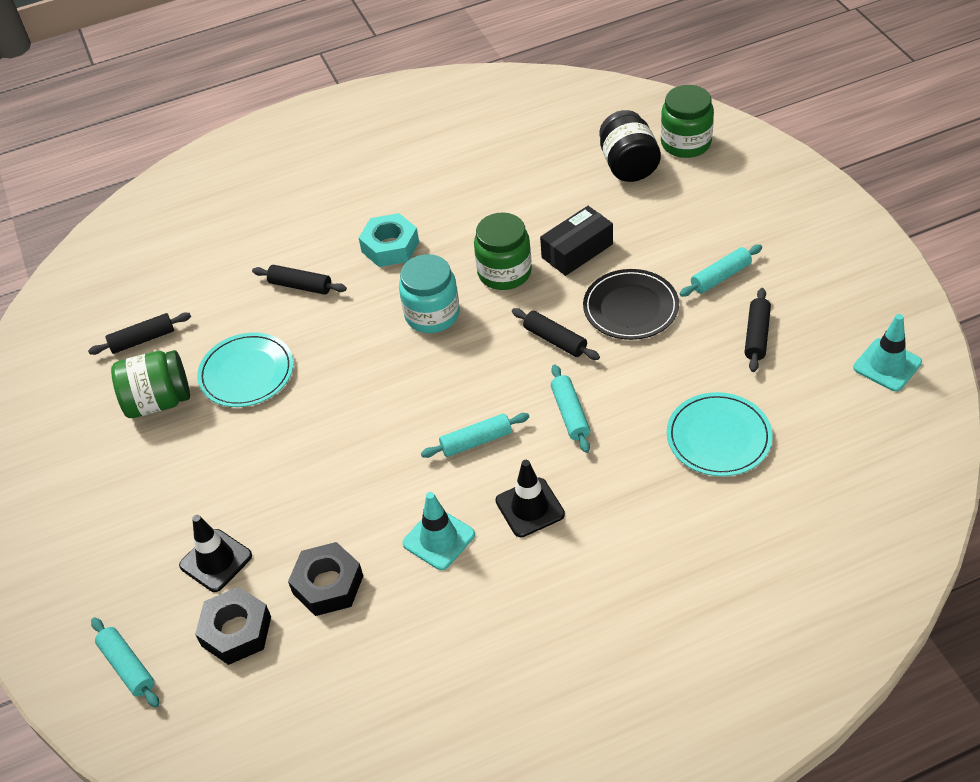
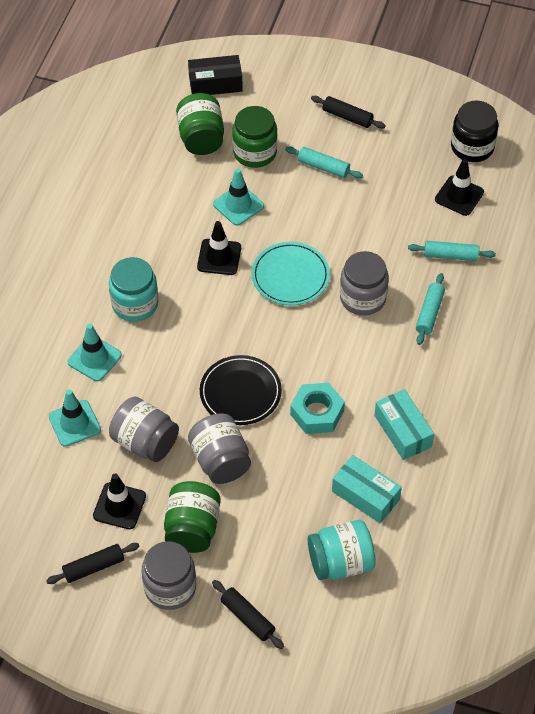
black nut: [195,587,271,665] [288,542,363,616] = 2 -> none = 0
black rolling pin: [88,313,191,355] [252,265,347,295] [512,308,600,360] [745,288,771,372] = 4 -> [46,543,139,584] [212,580,284,649] [311,96,386,129] = 3
black traffic cone: [179,515,252,592] [496,460,565,537] = 2 -> [93,474,146,529] [197,221,241,275] [435,159,484,216] = 3
grey jar: none = 0 -> [109,397,179,462] [142,541,196,610] [188,413,251,484] [340,251,389,316] = 4
turquoise box: none = 0 -> [332,455,402,523] [375,389,434,460] = 2
turquoise jar: [399,254,459,333] = 1 -> [109,257,158,322] [308,520,376,580] = 2
turquoise plate: [197,333,294,407] [667,392,773,476] = 2 -> [252,242,330,305] = 1
turquoise rolling pin: [91,617,159,708] [421,413,529,458] [551,365,590,453] [680,245,762,297] = 4 -> [285,146,363,179] [408,241,496,261] [416,273,445,345] = 3
turquoise traffic cone: [403,492,475,570] [853,314,922,391] = 2 -> [49,389,101,447] [68,324,122,381] [213,168,264,226] = 3

